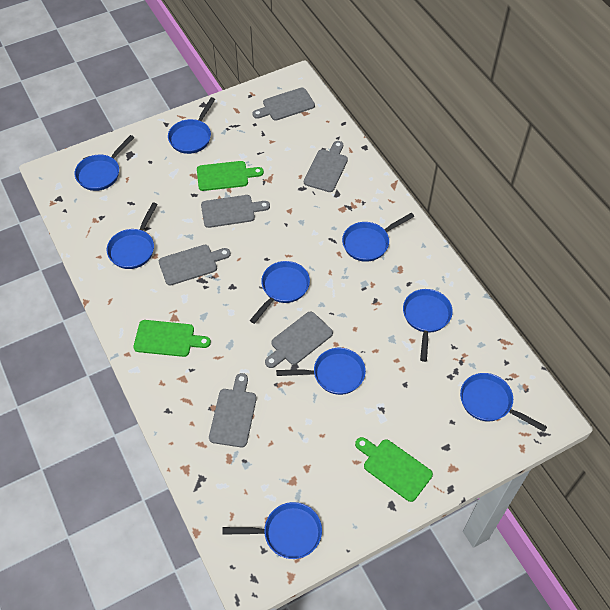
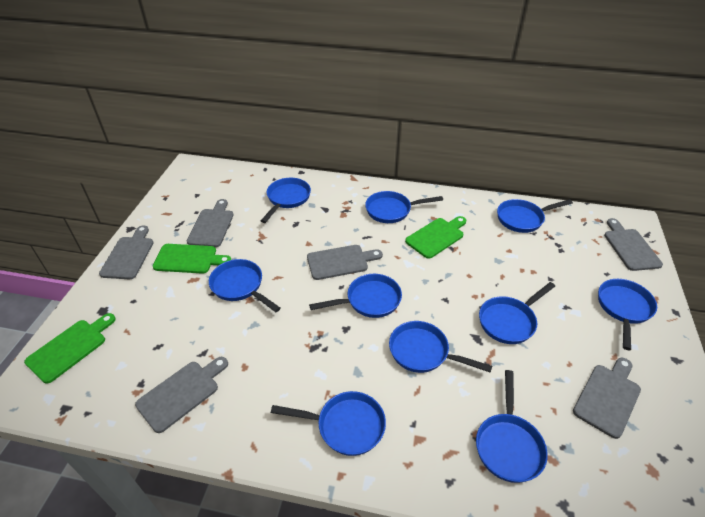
blue pan: [74,135,134,191] [107,202,158,269] [168,97,215,154] [222,502,322,559] [250,261,310,324] [276,348,366,395] [342,213,414,262] [403,289,453,362] [460,373,547,432] = 9 -> [209,259,281,312] [261,178,311,223] [271,391,386,456] [309,274,402,318] [365,191,443,223] [389,321,492,373] [476,370,548,483] [479,282,555,344] [497,199,573,233] [598,279,657,350] = 10

